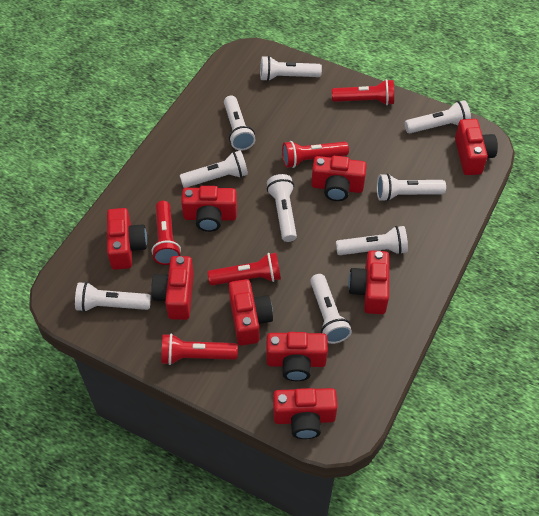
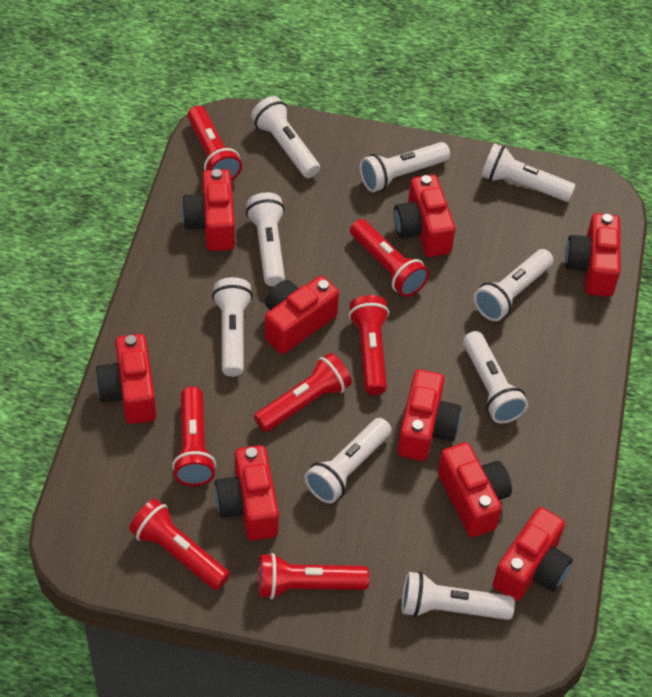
red flashlight: [152,201,181,265] [161,333,238,365] [208,253,281,286] [282,141,349,168] [332,79,394,105] = 5 -> [129,499,230,590] [172,387,216,486] [187,106,242,180] [254,353,352,432] [258,553,369,599] [349,295,389,395] [350,219,429,297] = 7

